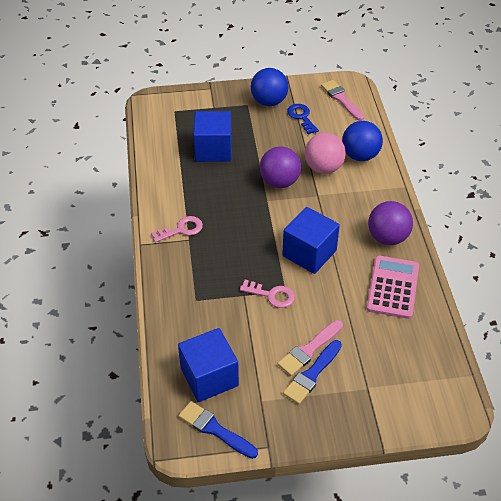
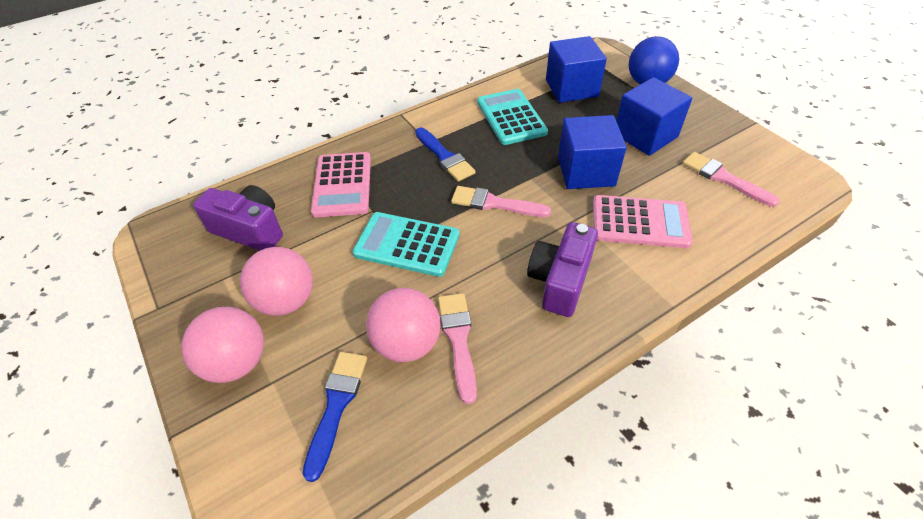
blue ball: [251,68,288,106] [342,121,383,161] = 2 -> [629,36,679,84] = 1
blue key: [287,104,319,135] = 1 -> none = 0
pink ball: [305,133,346,174] = 1 -> [181,307,264,383] [240,247,313,316] [366,288,441,362] = 3
pink brush: [278,320,343,376] [321,80,364,121] = 2 -> [438,293,477,404] [451,186,551,217] [682,152,780,207] = 3
pink calculator: [366,255,419,319] = 1 -> [311,152,371,217] [593,195,693,248] = 2
pink key: [151,216,203,243] [240,280,295,308] = 2 -> none = 0
purple ball: [260,146,301,188] [368,201,413,245] = 2 -> none = 0
purple camera: none = 0 -> [193,185,283,251] [527,222,598,317] = 2
turquoise calculator: none = 0 -> [353,212,459,277] [477,89,548,145] = 2

